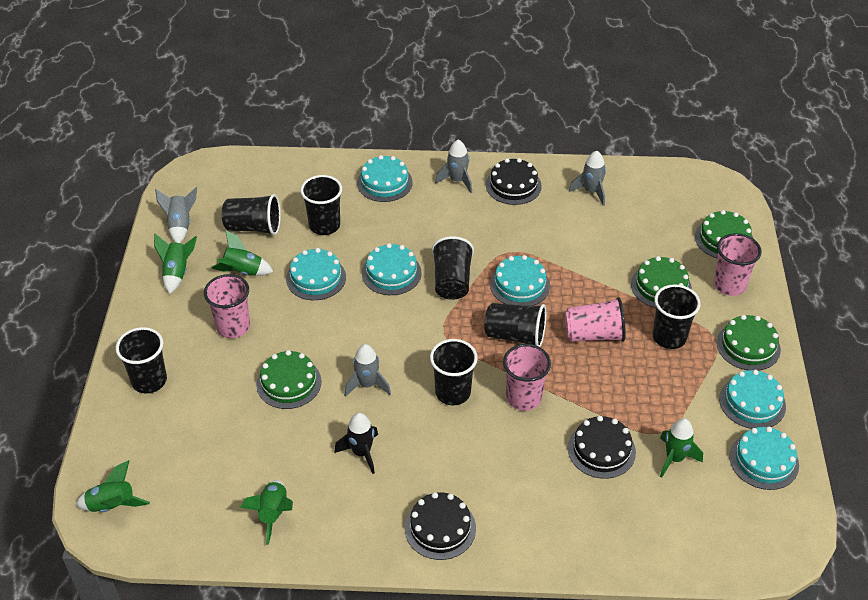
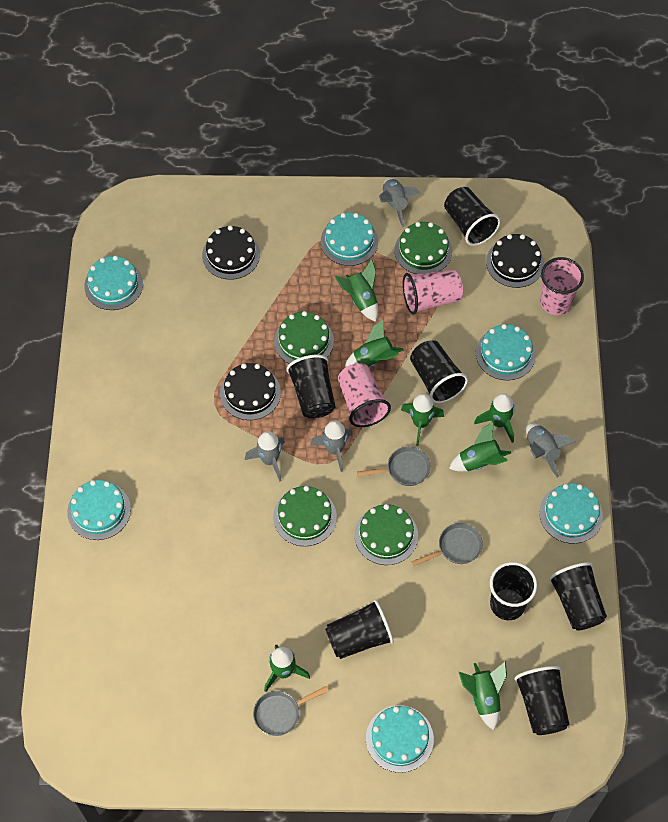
black rocket: [334,413,378,474] = 1 -> none = 0
green rocket: [76,460,150,512] [154,234,197,294] [211,230,273,276] [240,480,293,545] [660,418,703,478] = 5 -> [264,645,310,692] [334,259,378,322] [344,319,404,368] [401,394,444,446] [449,421,511,471] [459,661,507,730] [474,393,515,443] = 7
grey pan: none = 0 -> [253,686,329,736] [357,447,430,486] [411,523,483,566] = 3
pink cup: [204,274,250,338] [503,344,551,411] [565,297,626,342] [713,233,762,296] = 4 -> [338,363,391,427] [403,269,463,315] [540,257,584,315] = 3

